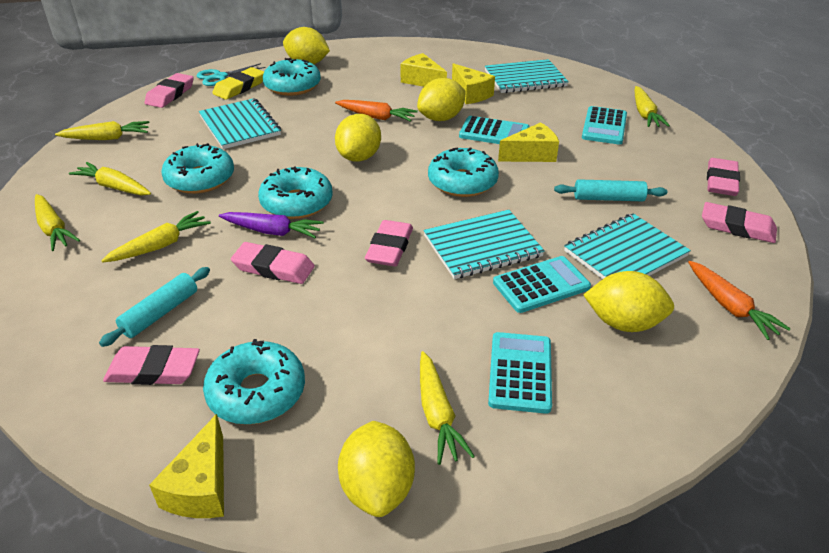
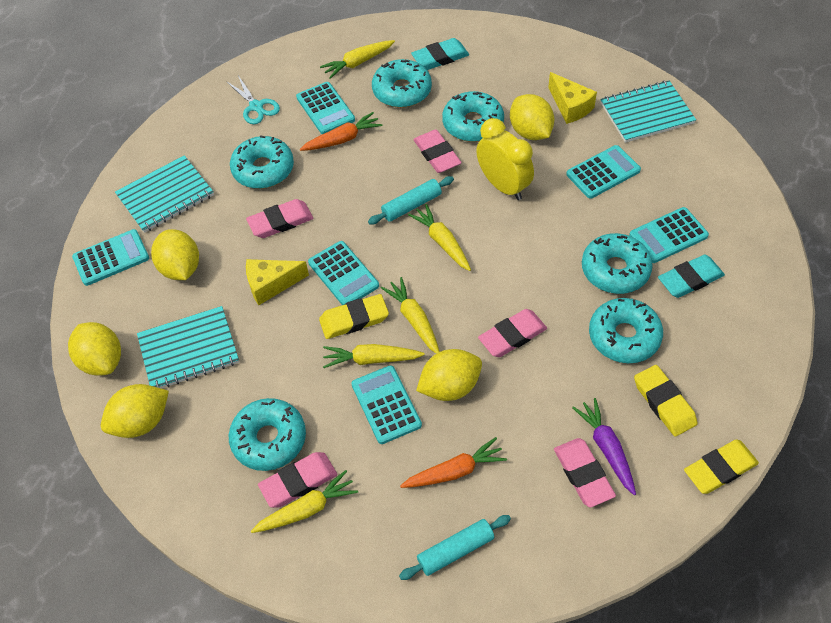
pink eraser: [103,345,200,385] [145,73,194,108] [231,242,315,284] [365,220,413,266] [702,202,777,243] [707,158,740,196] = 6 -> [246,199,313,238] [258,452,337,508] [413,130,462,173] [478,309,547,357] [554,438,616,507] = 5
turquoise calculator: [459,116,529,144] [488,332,552,414] [493,256,591,313] [582,106,627,145] = 4 -> [72,229,149,286] [296,82,355,134] [308,241,379,305] [351,365,422,444] [566,145,641,199] [629,207,709,263] = 6
turquoise donut: [161,143,234,194] [203,339,305,425] [258,166,333,219] [263,58,321,96] [428,147,499,197] = 5 -> [229,398,306,471] [230,135,294,189] [372,59,432,108] [442,91,504,142] [582,233,653,294] [589,298,663,363] = 6
turquoise eraser: none = 0 -> [411,38,469,70] [658,255,725,298] = 2
turquoise notebook: [199,98,281,149] [424,210,545,279] [485,59,569,93] [564,213,691,279] = 4 -> [115,155,214,233] [137,306,239,388] [600,81,696,143] = 3
yellow carrot: [35,194,80,251] [55,121,149,140] [69,162,151,195] [101,211,211,263] [420,351,475,465] [634,86,670,127] = 6 -> [251,470,358,533] [320,40,395,79] [323,344,425,368] [381,277,439,354] [408,204,471,271] = 5
yellow cheese: [149,414,224,518] [400,53,447,87] [452,63,495,104] [498,122,559,162] = 4 -> [246,259,309,305] [548,72,597,124] = 2
yellow clock: none = 0 -> [476,118,534,200] = 1
yellow eraser: [212,67,264,100] = 1 -> [319,294,389,339] [634,365,697,437] [684,440,759,494] = 3

